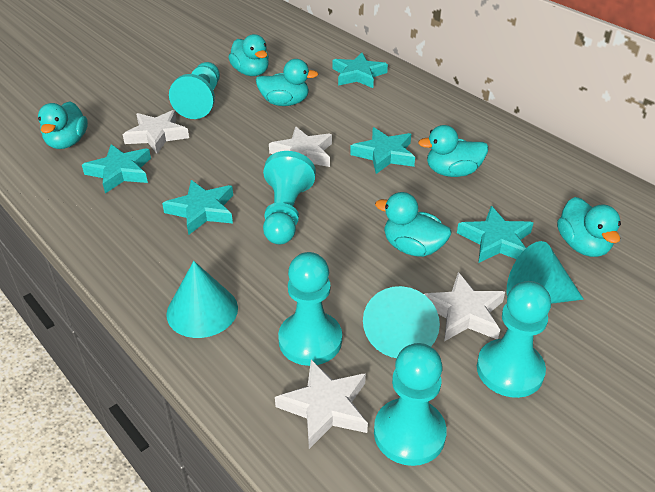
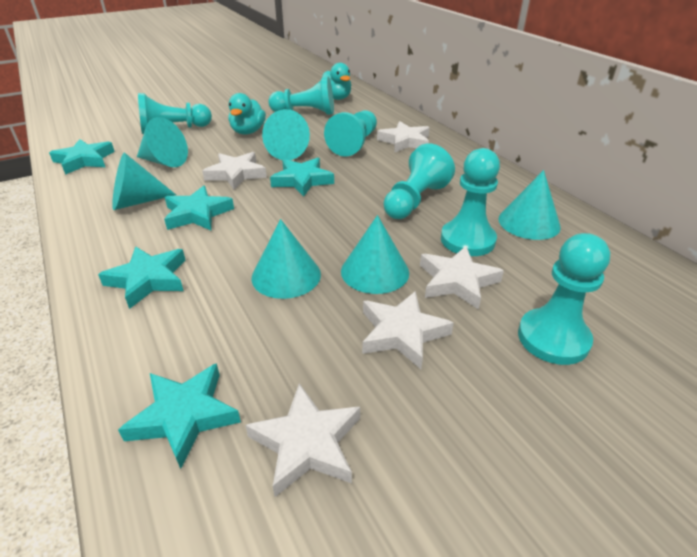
turquoise cone: [166,261,238,338] [363,286,440,358] [507,241,584,304] = 3 -> [112,153,176,210] [137,117,188,167] [251,219,321,299] [262,109,310,160] [341,215,409,294] [498,170,561,240] = 6
turquoise duck: [38,101,88,149] [228,34,269,76] [256,59,318,106] [375,192,451,257] [418,125,488,177] [557,197,621,257] = 6 -> [228,93,266,135] [322,63,351,100] = 2
turquoise pawn: [169,62,220,119] [263,151,316,244] [278,252,342,366] [374,343,447,466] [477,281,551,398] = 5 -> [138,93,212,134] [268,76,334,115] [324,110,377,157] [383,143,455,219] [441,148,500,256] [518,233,610,365] = 6
white star: [123,110,189,154] [269,127,332,167] [275,360,368,449] [424,272,505,341] = 4 -> [202,152,267,190] [245,383,360,497] [362,291,454,369] [377,121,430,153] [420,246,504,310] = 5

